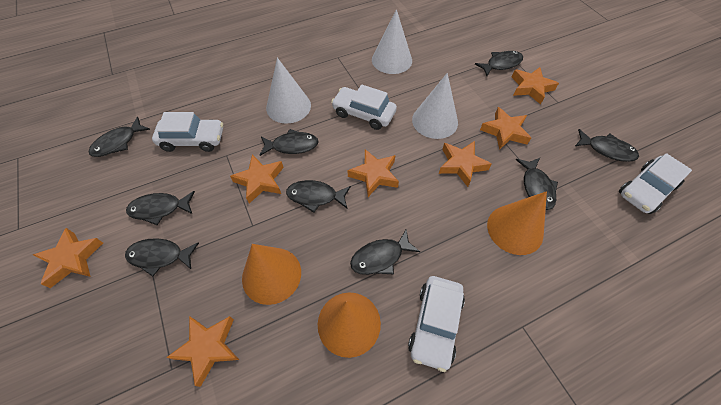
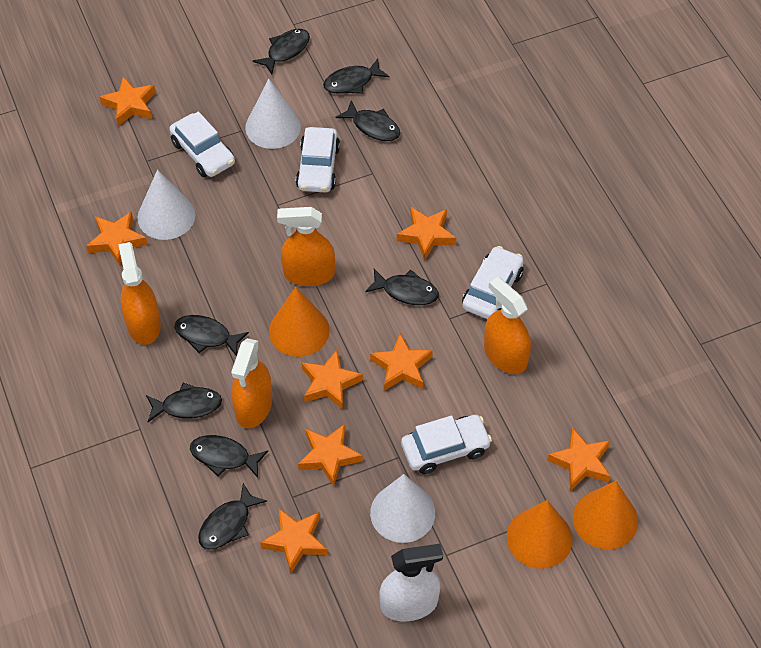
black fish: [89,117,150,157] [125,238,199,277] [126,191,195,225] [260,129,319,156] [286,180,351,213] [350,229,420,275] [475,51,523,76] [516,158,558,210] [575,129,639,162] = 9 -> [146,383,222,422] [174,315,249,356] [190,435,268,478] [198,483,267,549] [253,29,310,74] [323,59,389,94] [336,100,400,141] [365,269,439,305] = 8
orange spray bottle: none = 0 -> [118,242,161,345] [231,338,272,428] [277,207,335,286] [484,277,531,374] = 4
orange star: [33,228,103,288] [166,316,239,387] [230,155,284,203] [347,149,399,197] [439,141,491,187] [480,107,531,150] [512,67,559,104] = 7 -> [86,211,148,266] [99,77,156,126] [260,509,327,573] [298,424,363,486] [301,350,363,410] [370,333,433,391] [397,207,456,260] [547,427,611,491] = 8
white spray bottle: none = 0 -> [379,544,443,621] = 1

